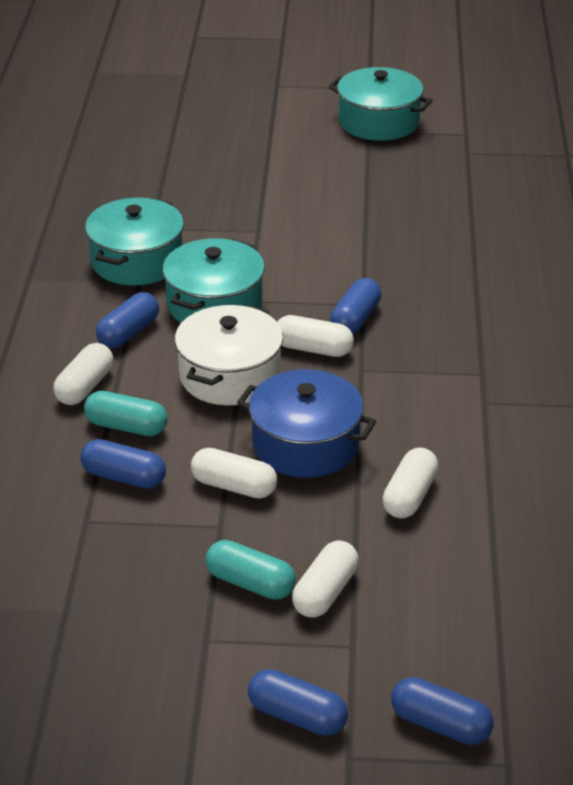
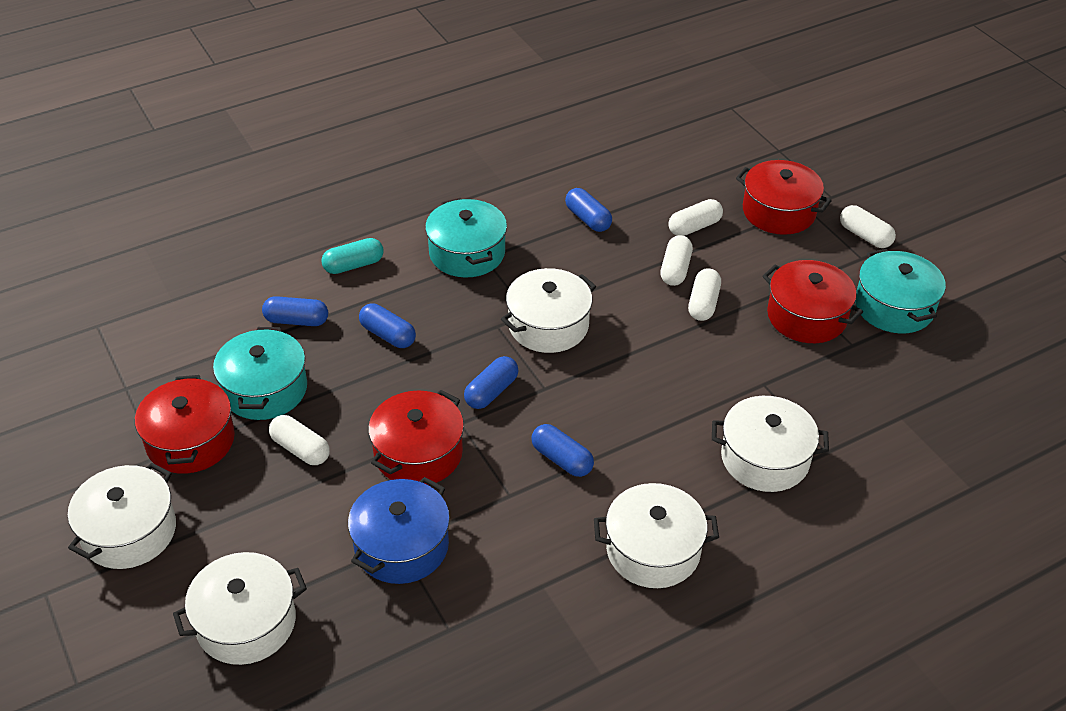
red pot: none = 0 -> [135,375,235,474] [368,390,464,485] [736,160,832,235] [762,260,863,343] = 4
turquoise capsule: [84,391,168,436] [206,540,296,600] = 2 -> [321,238,384,274] = 1
white pot: [175,304,283,405] = 1 -> [68,463,176,569] [173,552,307,665] [501,268,596,353] [594,483,719,588] [712,396,829,492] = 5

